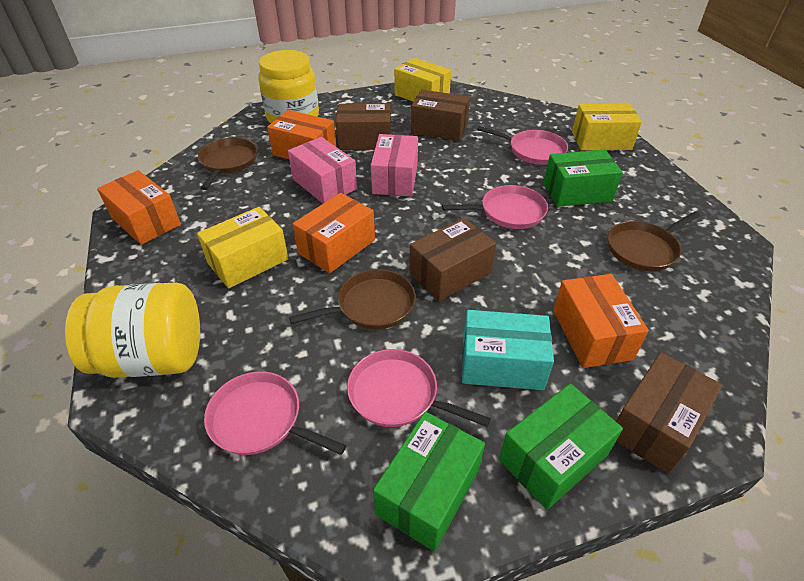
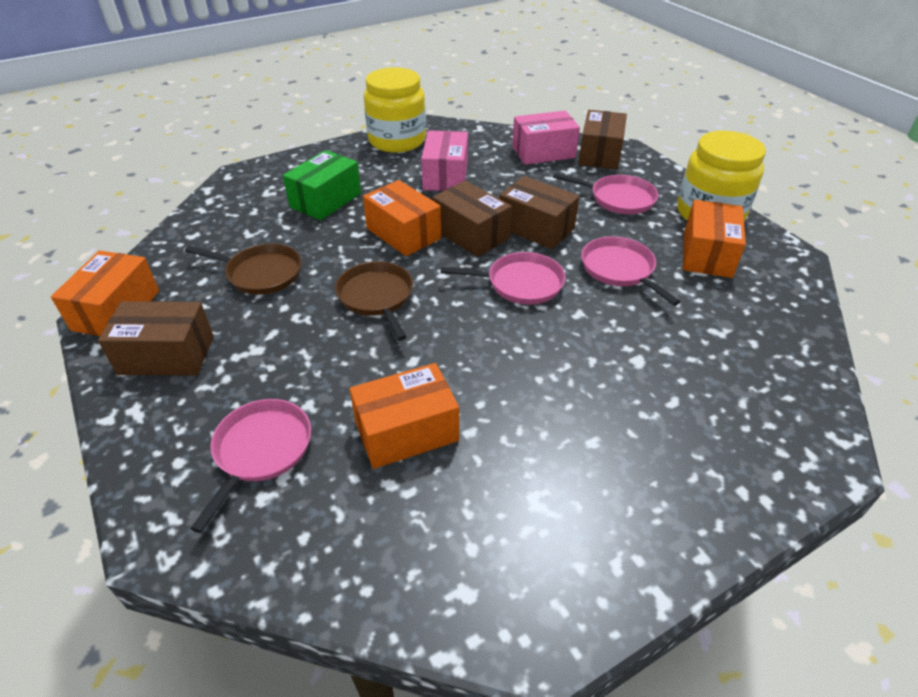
brown pan: [198,138,257,190] [289,269,416,330] [608,211,701,271] = 3 -> [185,244,302,295] [335,261,413,341] = 2
green box: [373,412,485,552] [499,384,623,510] [543,150,623,207] = 3 -> [283,150,361,220] = 1
turquoise box: [462,310,554,390] = 1 -> none = 0
yellow box: [197,207,289,289] [394,58,451,102] [572,104,642,151] = 3 -> none = 0

